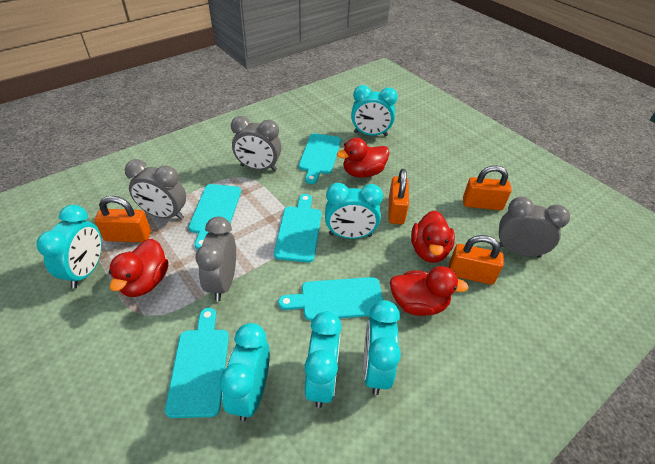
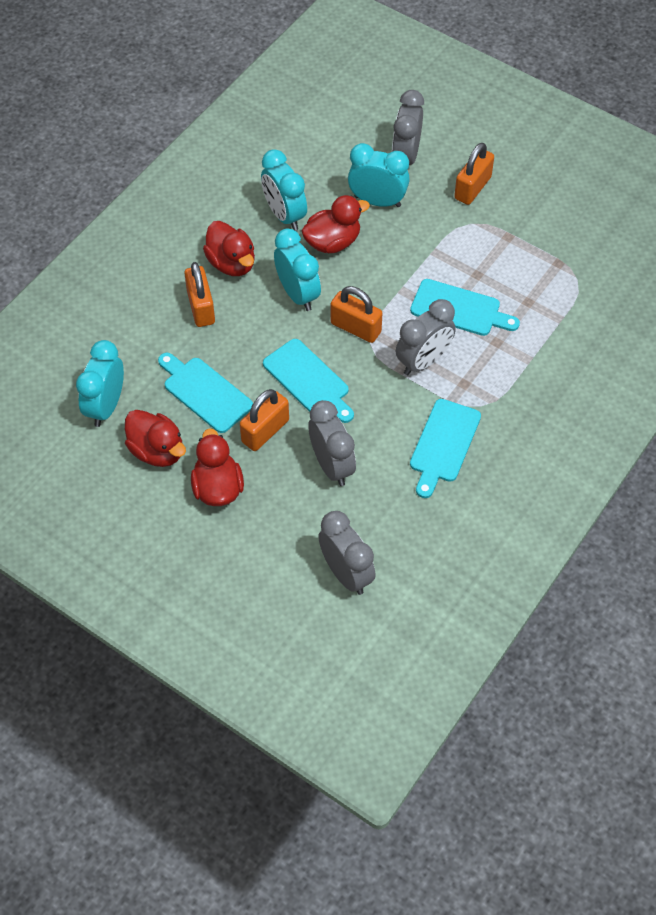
turquoise clock: [37,205,102,289] [219,323,270,421] [305,311,342,408] [325,183,383,239] [351,85,398,136] [363,300,401,395] = 6 -> [76,340,124,427] [261,149,307,231] [274,228,321,311] [348,143,410,207] = 4
turquoise cutting board: [165,308,229,418] [188,184,241,250] [274,194,322,263] [278,277,383,321] [299,133,341,184] = 5 -> [158,353,253,433] [263,339,354,423] [410,279,520,336] [410,399,481,498] = 4

